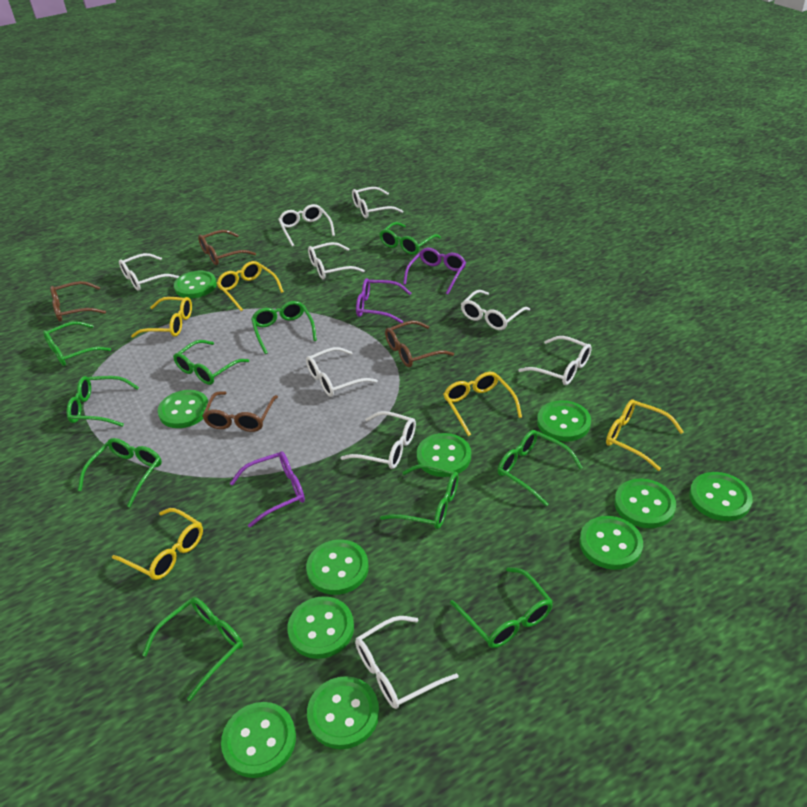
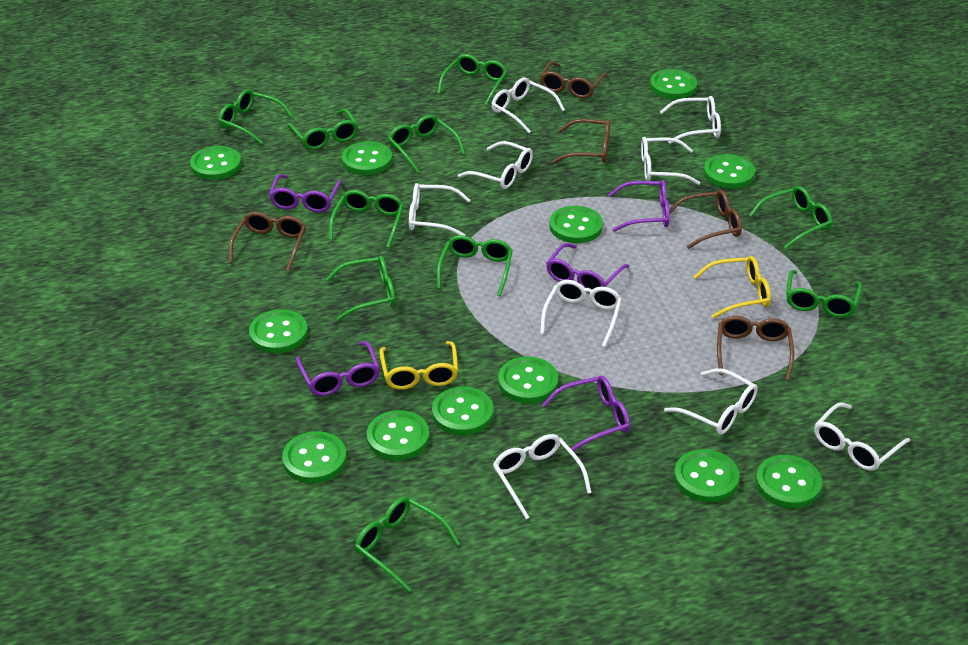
brown glasses: [50,281,106,322] [198,230,256,265] [202,391,278,432] [385,321,454,367] = 4 -> [229,212,306,271] [540,62,607,99] [553,119,610,163] [670,190,742,249] [717,316,794,380] = 5
green button: [158,390,210,428] [174,271,217,298] [221,702,296,778] [287,596,354,659] [306,539,369,595] [307,676,379,749] [417,433,471,477] [537,400,591,442] [580,516,643,570] [615,479,676,528] [689,472,753,521] = 11 -> [190,146,242,180] [249,309,308,353] [282,431,346,483] [342,141,392,175] [367,410,429,461] [432,387,493,435] [498,357,558,403] [549,206,603,243] [650,69,697,99] [674,449,740,502] [704,154,755,189] [756,455,822,508] = 12
purple glasses: [230,451,305,528] [356,278,412,323] [403,248,466,294] = 3 -> [269,174,342,213] [296,341,380,396] [542,376,630,451] [546,243,629,293] [608,180,670,232] = 5
yellow glasses: [112,508,203,580] [131,297,192,338] [216,261,284,311] [443,372,522,436] [606,399,684,471] = 5 -> [379,341,458,390] [694,256,771,319] = 2

